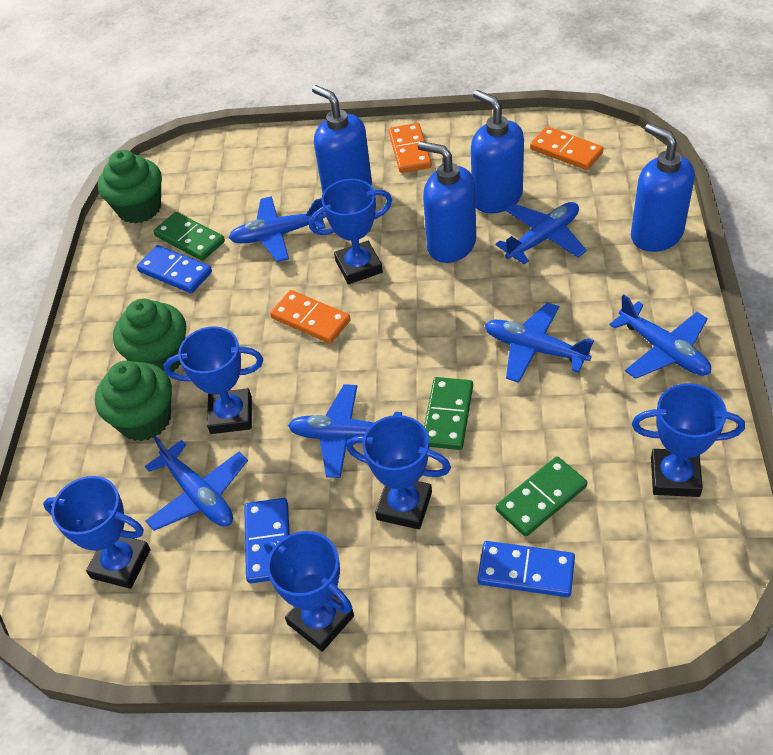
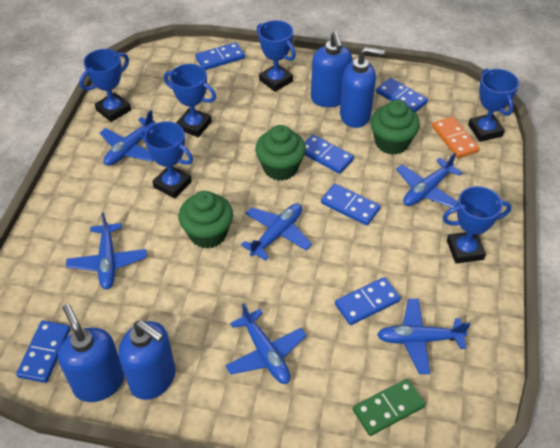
blue domino: [137,245,212,293] [244,498,290,583] [478,541,575,597] = 3 -> [16,321,71,383] [195,42,245,70] [304,134,354,174] [321,184,381,226] [335,277,401,325] [376,78,428,113] = 6
green domino: [153,212,225,261] [424,377,473,450] [496,456,587,537] = 3 -> [353,379,426,436] = 1
orange domino: [270,290,351,344] [388,123,432,173] [530,126,604,170] = 3 -> [432,116,480,158] = 1

